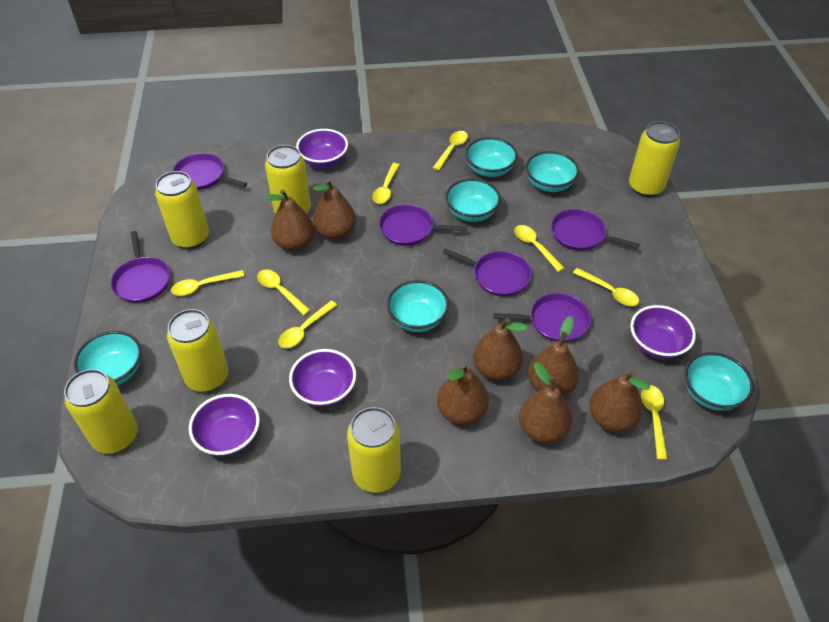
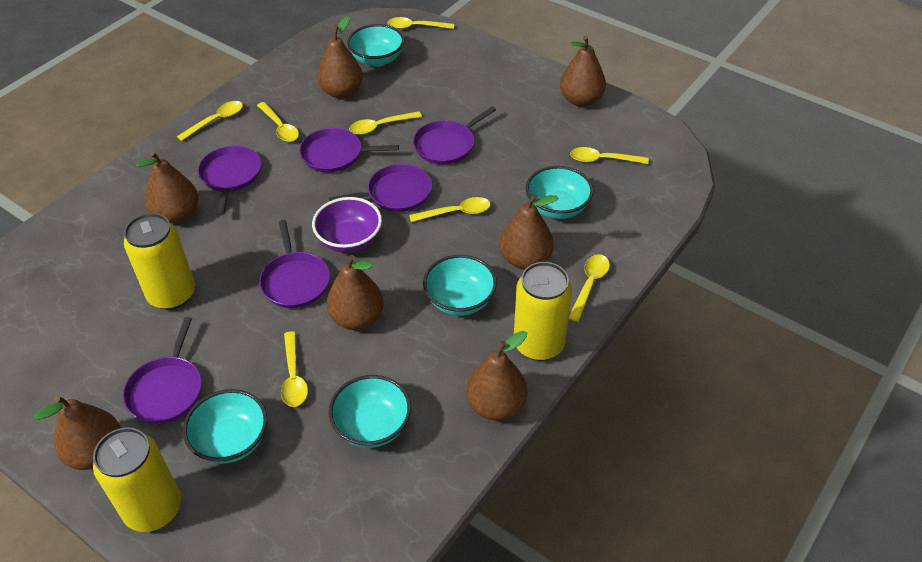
purple bowl: [189,394,260,457] [289,349,356,407] [296,129,348,168] [630,305,696,359] = 4 -> [312,197,382,253] = 1
turquoise bowl: [74,331,142,385] [387,280,449,332] [445,179,501,222] [465,137,518,177] [526,151,579,192] [684,352,754,411] = 6 -> [183,389,267,464] [328,375,411,448] [347,24,405,67] [423,255,497,316] [526,166,593,219] = 5
yellow can: [64,369,138,454] [155,171,209,249] [167,309,229,392] [265,145,311,214] [347,407,401,493] [629,121,680,197] = 6 -> [93,427,181,532] [124,213,195,310] [514,262,572,361] = 3

